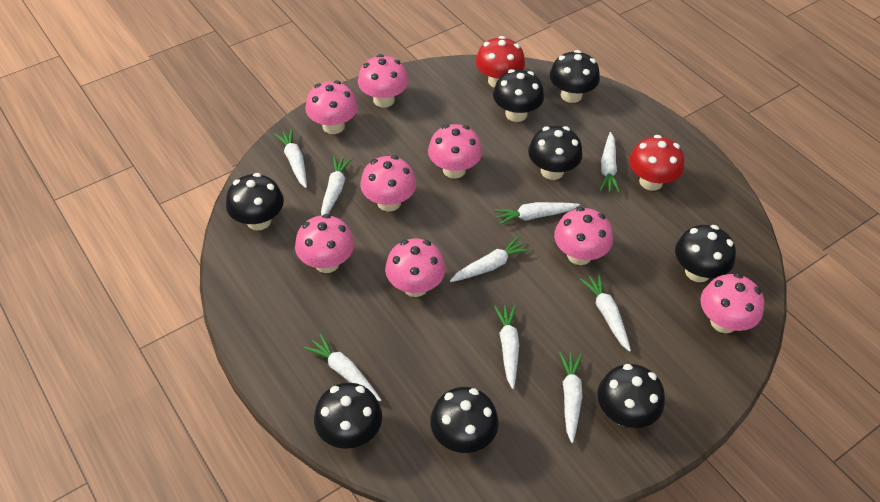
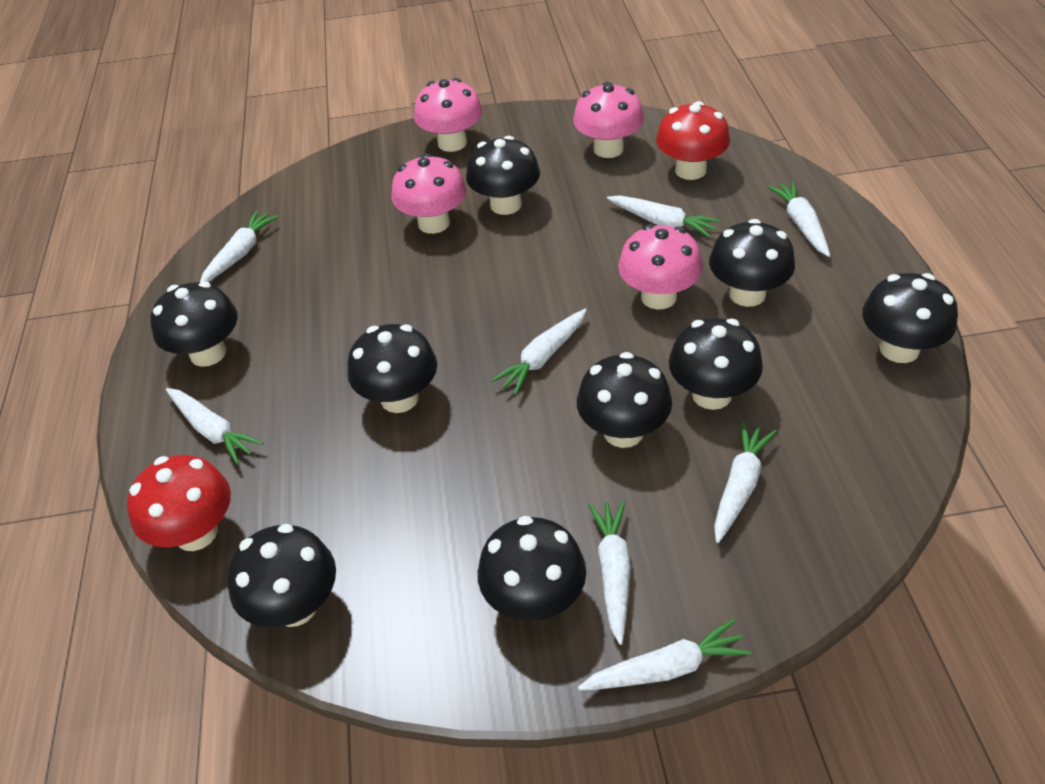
black mushroom: [226,173,284,231] [314,383,382,449] [430,387,499,453] [493,69,544,122] [528,126,583,180] [550,50,600,103] [598,364,665,428] [675,225,736,282] = 8 -> [150,281,238,367] [227,524,336,628] [348,324,437,413] [466,136,540,215] [478,516,586,621] [577,352,672,448] [669,318,763,410] [709,219,795,307] [862,273,958,363] = 9
pink mushroom: [295,214,354,273] [306,81,358,134] [358,54,409,108] [360,155,416,212] [385,239,446,297] [428,124,482,178] [554,207,613,265] [700,273,764,333] = 8 -> [392,154,467,234] [414,78,482,152] [573,82,644,158] [618,224,703,310] = 4
white carrot: [274,129,307,188] [304,334,381,401] [321,156,353,215] [450,236,531,282] [493,202,580,225] [494,305,519,389] [559,352,582,443] [580,273,631,352] [600,132,620,193] = 9 -> [166,388,263,465] [200,210,279,282] [491,309,587,395] [578,619,752,690] [588,501,631,645] [607,196,721,238] [714,422,777,543] [768,181,830,257] = 8

